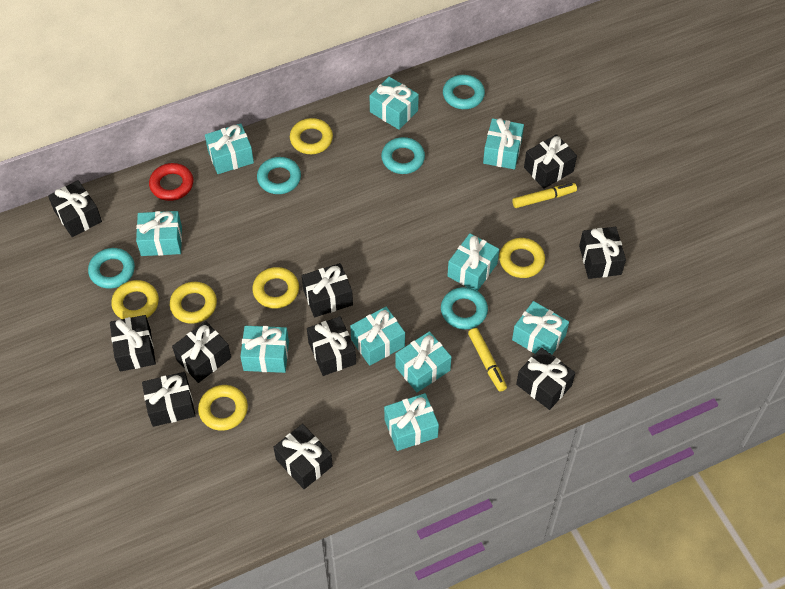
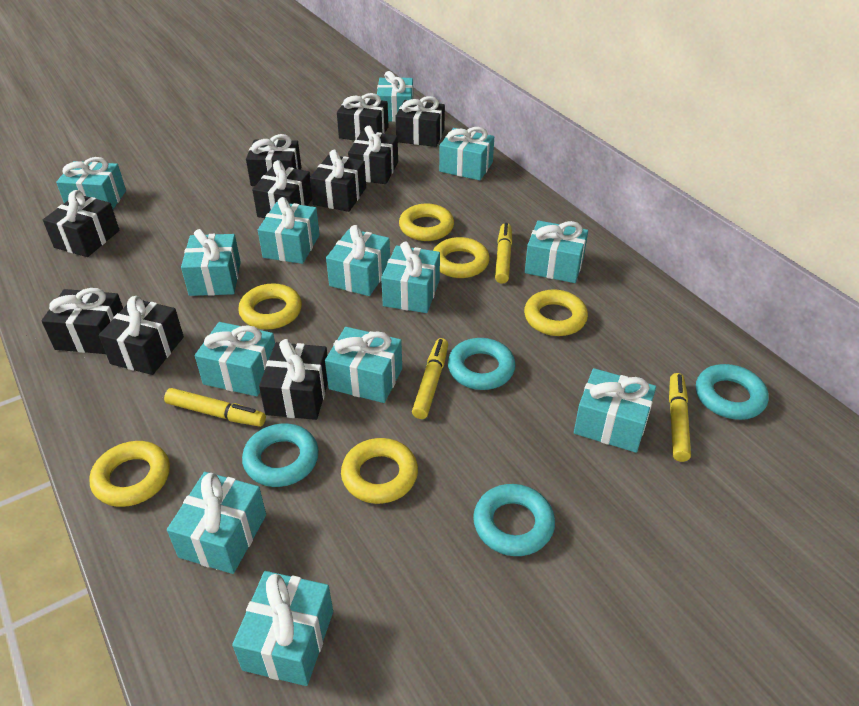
red ring: [149,163,193,201] = 1 -> none = 0
turquoise gift: [136,211,182,256] [205,123,254,174] [240,326,289,373] [350,307,405,366] [370,77,419,130] [384,393,439,451] [395,331,452,392] [447,233,499,291] [483,118,524,169] [512,301,569,354] = 10 -> [56,157,126,209] [167,472,266,574] [181,229,241,296] [195,322,275,396] [232,571,333,686] [258,197,320,264] [325,327,402,403] [326,225,390,296] [377,71,413,122] [381,242,440,313] [439,127,494,181] [525,220,588,283] [574,368,656,453] = 13
turquoise ring: [88,248,135,289] [257,157,301,194] [381,137,425,174] [441,287,488,329] [443,75,485,109] = 5 -> [242,423,319,487] [448,338,516,390] [473,484,555,556] [696,364,769,420] = 4
yellow marker: [468,328,507,392] [512,183,577,208] = 2 -> [164,388,266,427] [412,338,448,419] [495,223,512,284] [669,373,691,462] = 4

